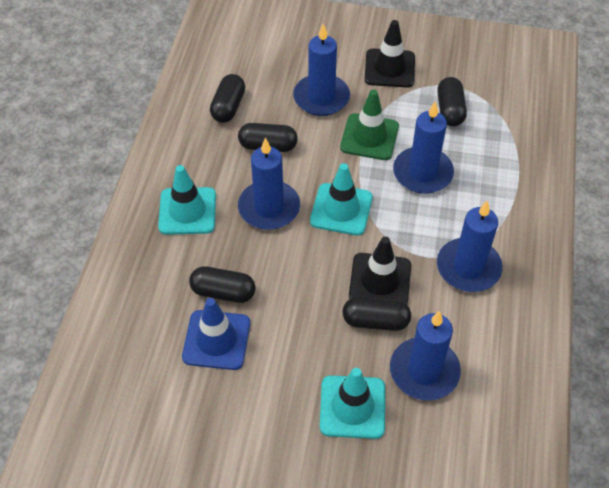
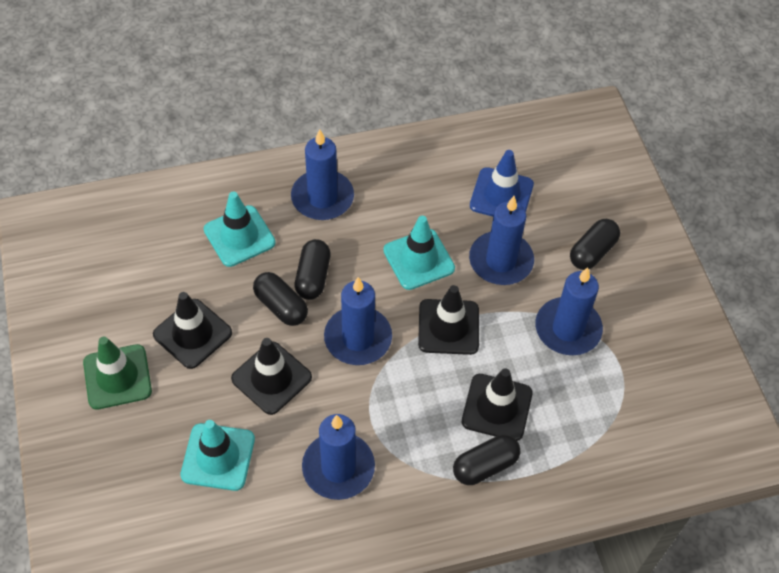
black capsule: [189,266,256,303] [210,74,245,123] [238,123,298,152] [342,297,411,331] [437,77,467,127] = 5 -> [253,272,308,326] [295,239,331,300] [453,435,521,485] [570,219,620,270] = 4
black traffic cone: [349,237,411,304] [365,20,415,87] = 2 -> [153,292,232,369] [231,338,312,415] [418,285,479,355] [462,368,532,441] = 4

